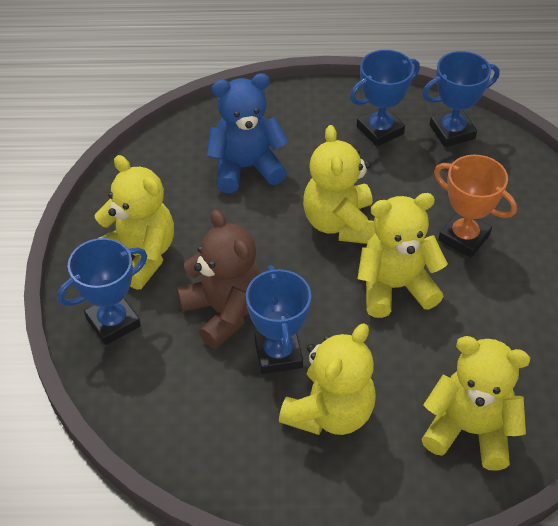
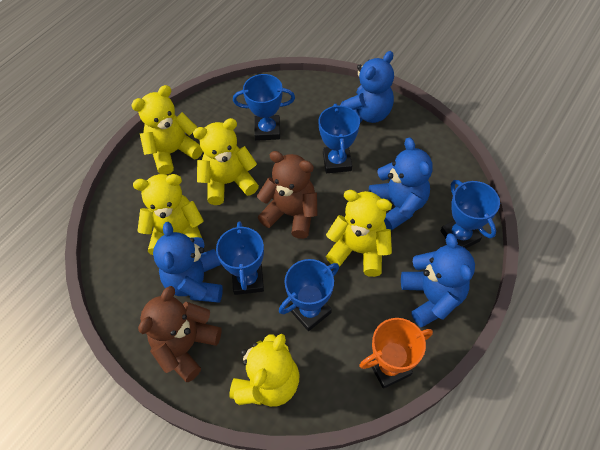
blue teddy bear: [206,73,288,193] = 1 -> [153,222,223,303] [340,51,394,123] [369,137,433,231] [401,233,475,327] = 4
blue trophy: [57,238,147,345] [246,266,311,374] [350,50,420,147] [422,51,500,147] = 4 -> [216,222,264,295] [233,74,295,141] [279,259,339,331] [319,104,360,173] [441,180,500,249] = 5
brown teddy bear: [177,209,261,349] = 1 -> [138,286,222,382] [257,151,318,239] = 2

